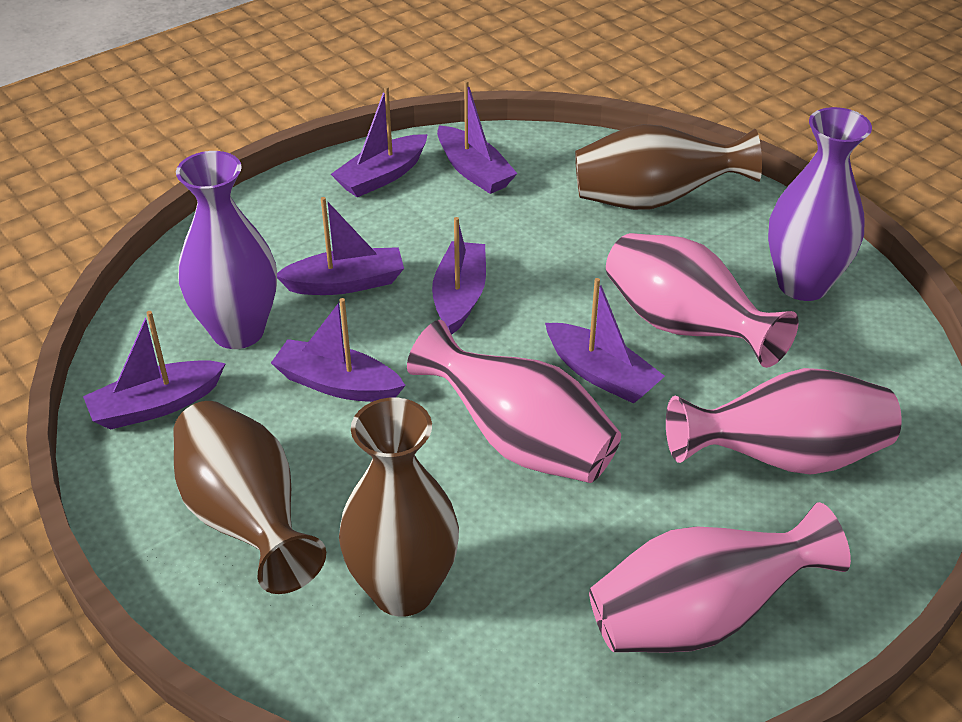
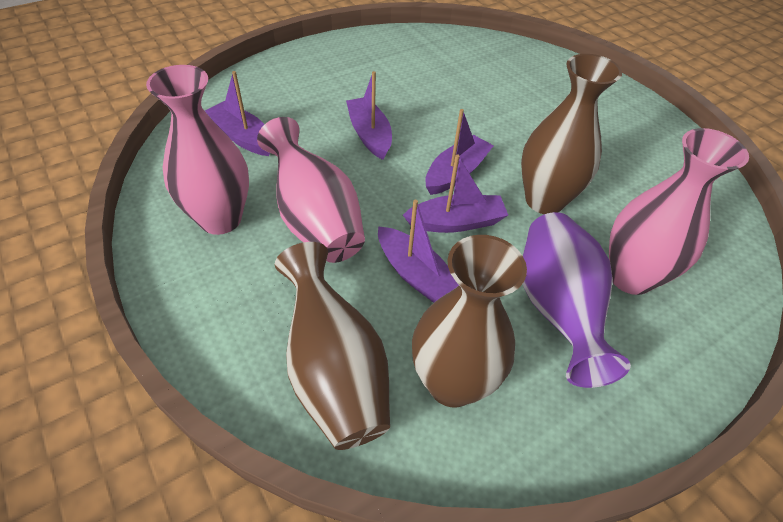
pink vase: [407,320,621,483] [589,502,851,653] [606,233,799,368] [666,368,902,475] = 4 -> [146,65,249,235] [257,117,365,263] [609,128,749,295] = 3
purple boat: [83,311,226,430] [271,298,406,402] [277,197,404,295] [331,86,428,197] [432,217,486,335] [437,80,518,194] [545,278,665,404] = 7 -> [205,71,270,156] [346,71,392,160] [378,200,459,303] [403,154,508,233] [425,109,494,195] = 5
purple vase: [176,151,277,349] [768,107,872,301] = 2 -> [523,212,631,388] = 1

